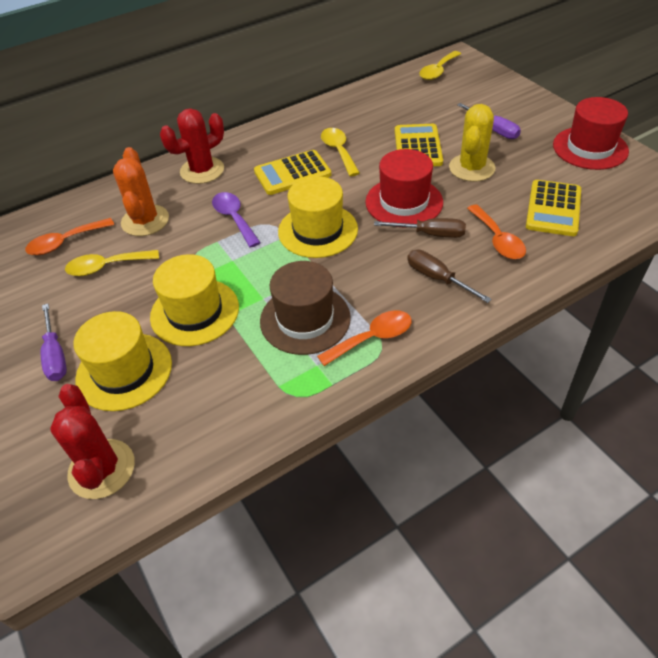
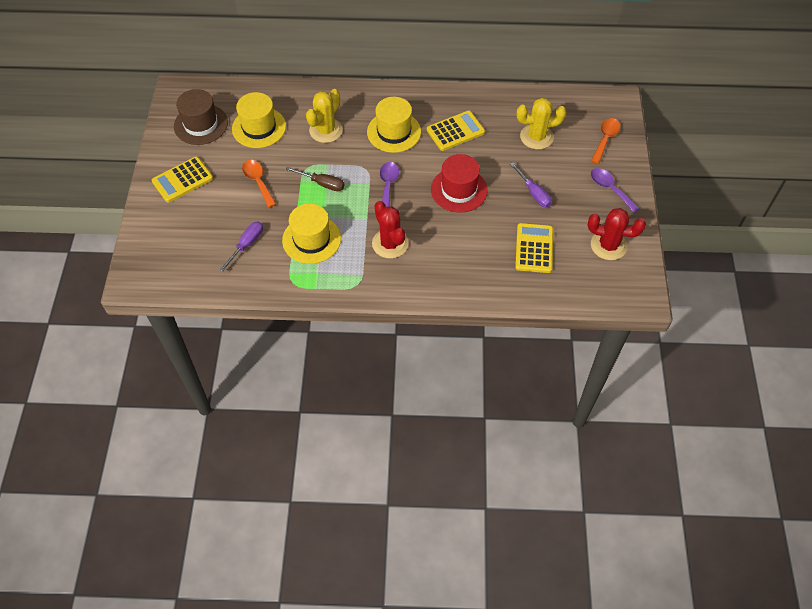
brown screwdriver: [374,218,466,238] [407,250,492,303] = 2 -> [286,167,345,191] = 1
orange cactus: [113,147,169,236] = 1 -> none = 0
orange spoon: [25,218,114,255] [317,310,412,366] [467,205,526,259] = 3 -> [242,160,276,208] [591,118,620,164] = 2
purple spoon: [212,192,261,248] = 1 -> [380,162,399,207] [591,168,640,213] = 2
red hat: [365,149,443,228] [553,97,629,170] = 2 -> [431,154,488,213] = 1
yellow cactus: [449,104,496,182] = 1 -> [306,89,343,143] [516,98,566,149] = 2
yellow spoon: [65,250,159,276] [321,128,360,176] [419,51,461,80] = 3 -> none = 0

